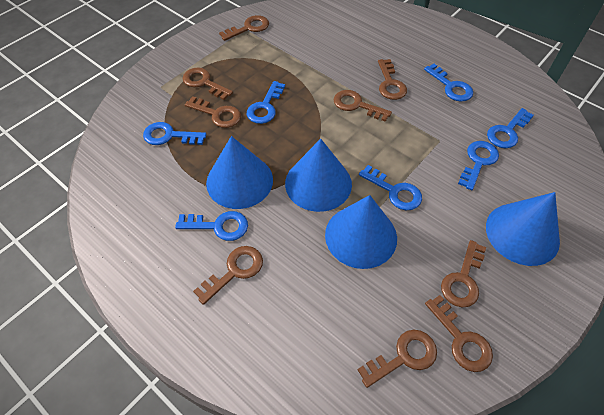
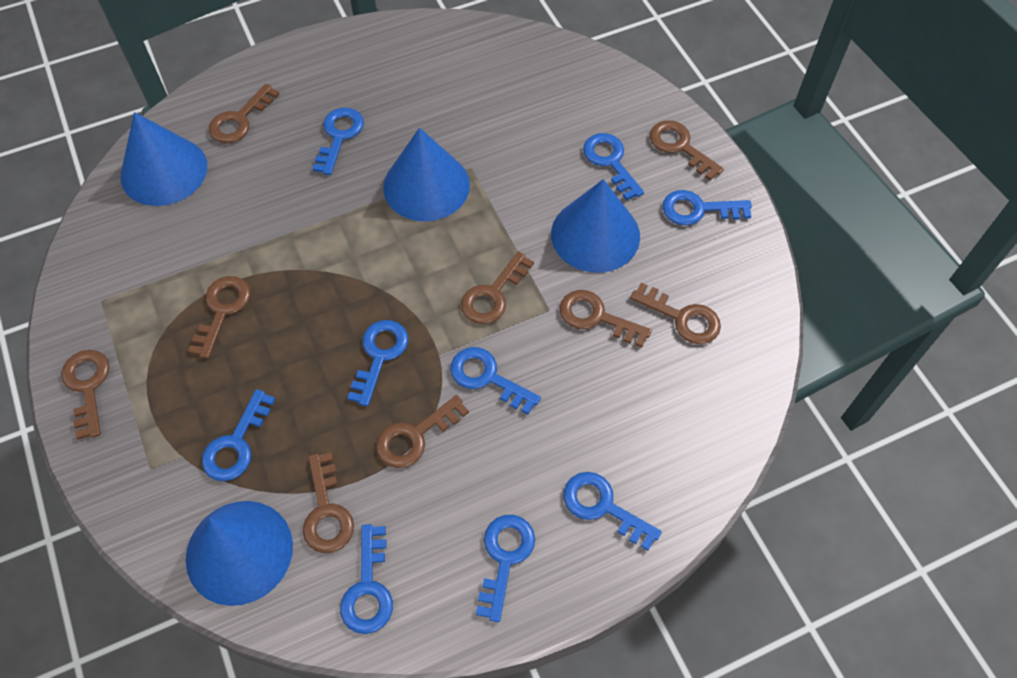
blue key: [143,122,207,145] [175,211,248,241] [247,81,285,124] [359,165,422,210] [424,64,473,102] [458,141,499,190] [487,108,534,148] = 7 -> [202,389,276,481] [313,108,364,175] [340,524,393,634] [347,320,408,406] [450,347,541,414] [476,515,535,622] [564,472,662,551] [583,133,644,201] [662,190,752,225] = 9

